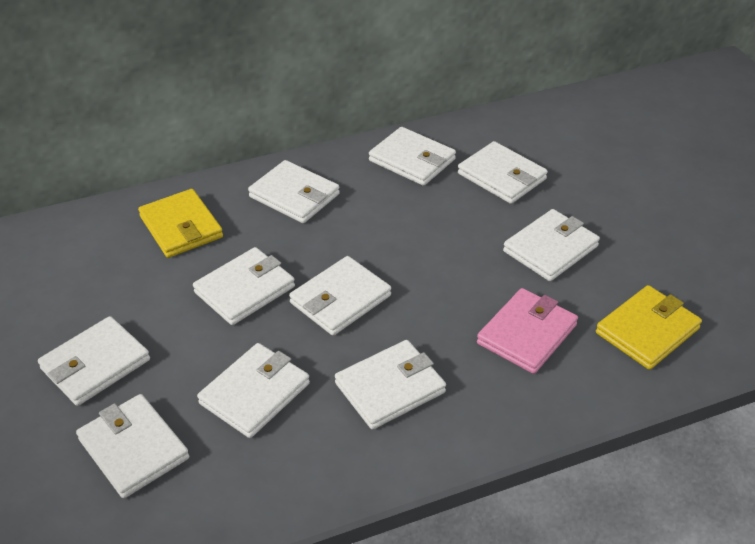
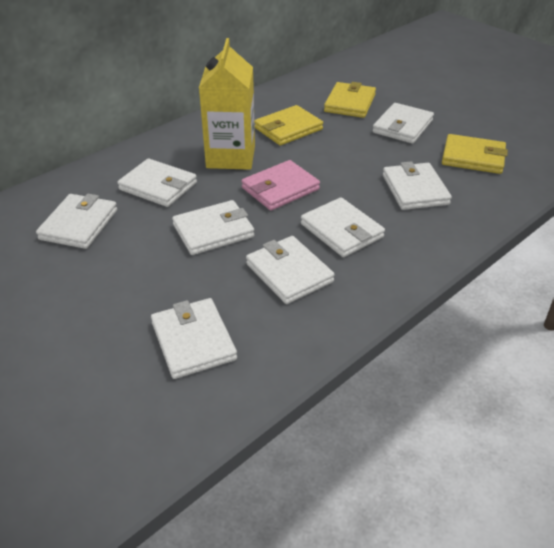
white wallet: [38,316,150,406] [76,394,189,498] [193,247,295,325] [197,343,310,438] [248,160,340,223] [289,256,391,336] [335,340,446,430] [369,127,456,186] [458,141,548,204] [503,209,600,281] = 10 -> [36,194,117,249] [117,158,197,207] [151,298,237,379] [172,200,254,255] [246,236,335,304] [301,197,385,257] [373,103,434,144] [383,161,452,210] = 8
yellow carton: none = 0 -> [199,38,255,170] = 1
yellow wallet: [138,189,223,258] [596,285,702,370] = 2 -> [254,105,323,145] [324,82,376,118] [442,134,508,174] = 3

